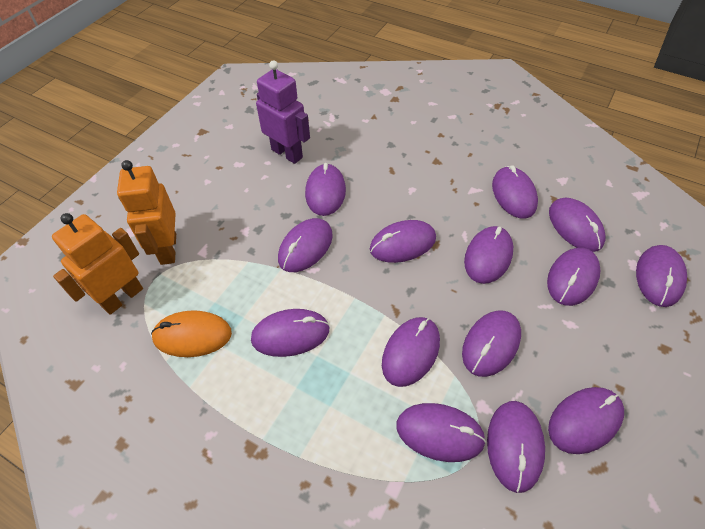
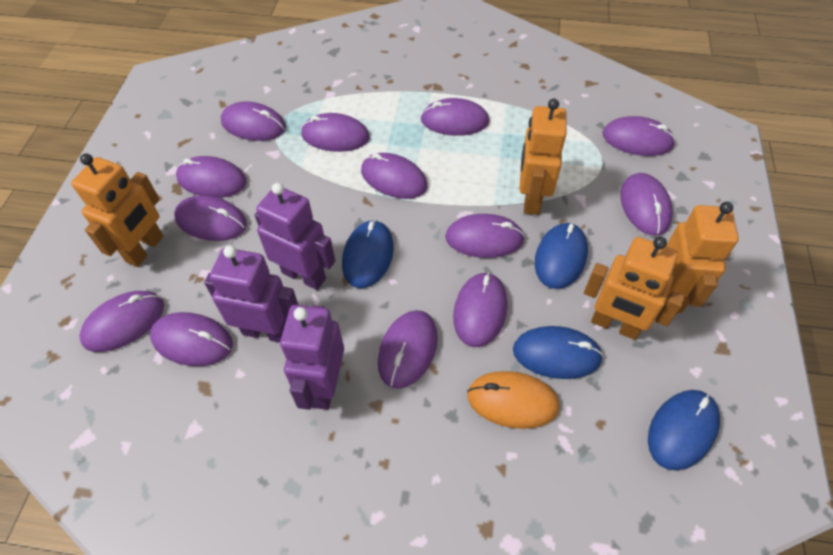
blue mouse: none = 0 -> [342,220,394,288] [513,326,603,379] [535,223,588,289] [648,390,720,471] = 4
orange robot: [52,213,143,315] [117,160,176,265] = 2 -> [71,154,163,267] [519,99,567,215] [584,236,685,340] [666,202,739,313] = 4
purple mouse: [251,309,330,357] [278,218,333,272] [305,163,346,216] [370,220,436,263] [382,317,440,387] [396,403,486,462] [462,310,521,377] [464,226,513,284] [487,401,545,493] [492,165,538,218] [547,248,601,306] [548,387,624,454] [549,198,605,252] [636,245,687,307] = 14 -> [79,291,164,352] [150,312,233,366] [174,196,247,241] [176,156,247,198] [221,101,286,141] [301,113,370,152] [361,153,428,199] [378,310,438,389] [420,98,489,136] [445,214,525,258] [453,272,508,347] [602,116,676,156] [620,173,673,236] = 13
purple robot: [256,60,310,164] = 1 -> [204,245,298,343] [255,183,335,290] [280,305,344,410] = 3

